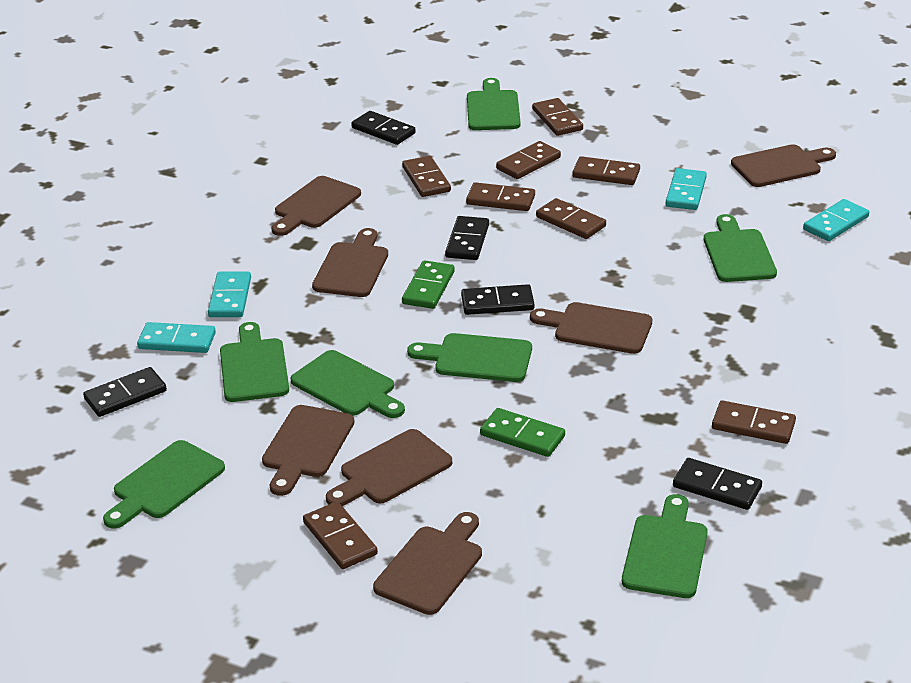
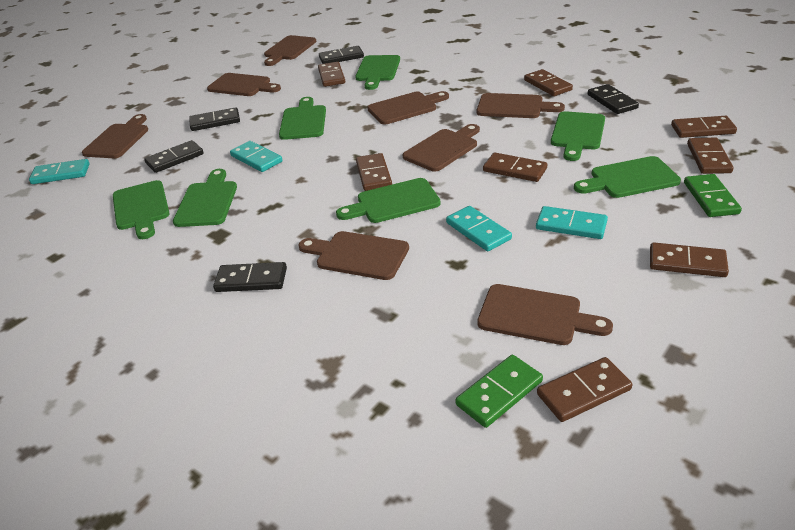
brown cutting board: [262,405,355,496] [271,176,361,236] [312,228,388,297] [326,429,452,506] [373,512,482,615] [530,302,653,354] [731,144,836,187] = 7 -> [82,114,148,158] [207,73,281,96] [264,35,316,66] [299,231,409,280] [367,91,449,124] [403,124,480,172] [477,93,565,118] [477,284,613,345] = 8

